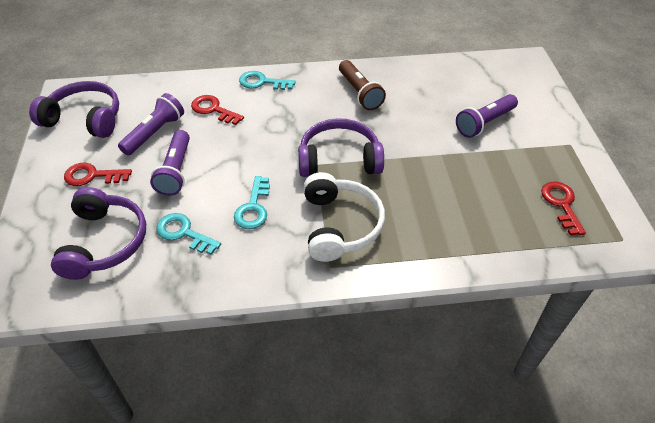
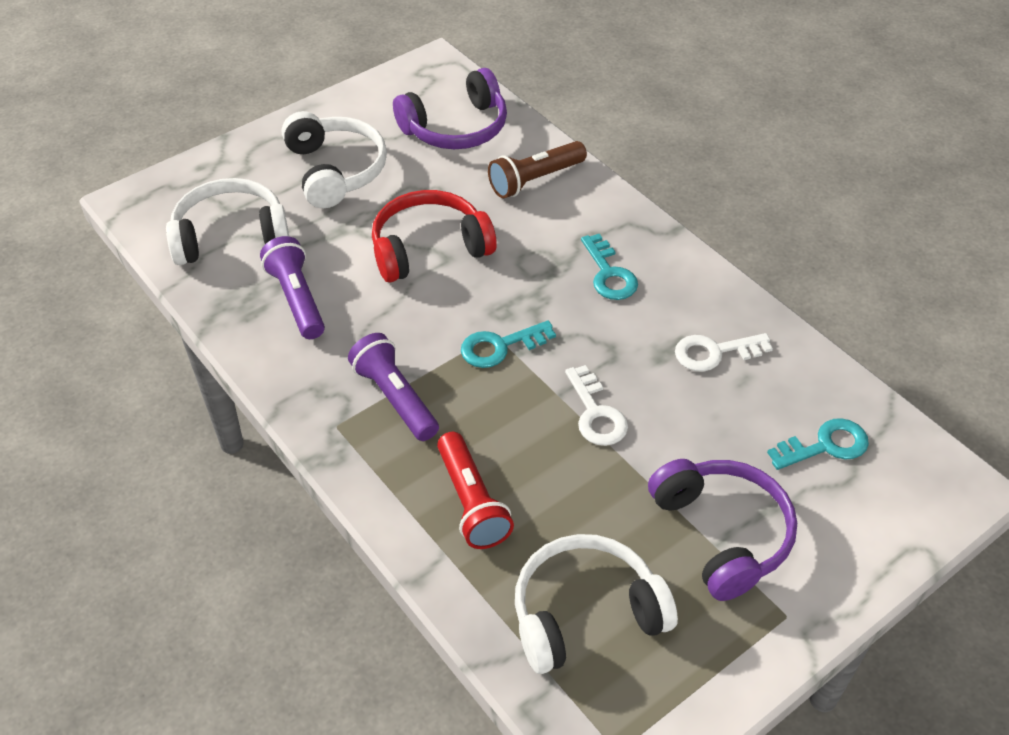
purple flashlight: [118,93,184,156] [150,130,190,196] [456,94,518,138] = 3 -> [260,236,325,339] [348,333,439,441] = 2
purple headphones: [29,81,119,138] [51,187,146,280] [298,118,384,177] = 3 -> [393,68,507,149] [648,459,797,601] = 2
red flashlight: none = 0 -> [437,432,514,549] = 1
red headphones: none = 0 -> [372,190,497,282] = 1
red key: [64,163,132,186] [191,95,244,125] [541,182,586,235] = 3 -> none = 0
white headphones: [304,172,385,262] = 1 -> [166,178,289,265] [282,111,387,208] [515,534,678,674] = 3
white key: none = 0 -> [565,365,628,446] [675,333,773,372] = 2

